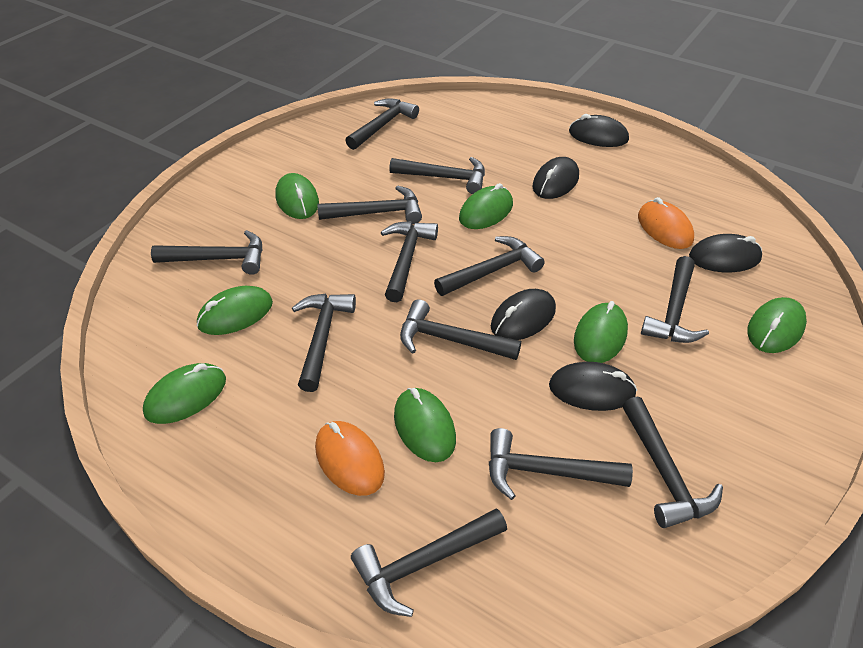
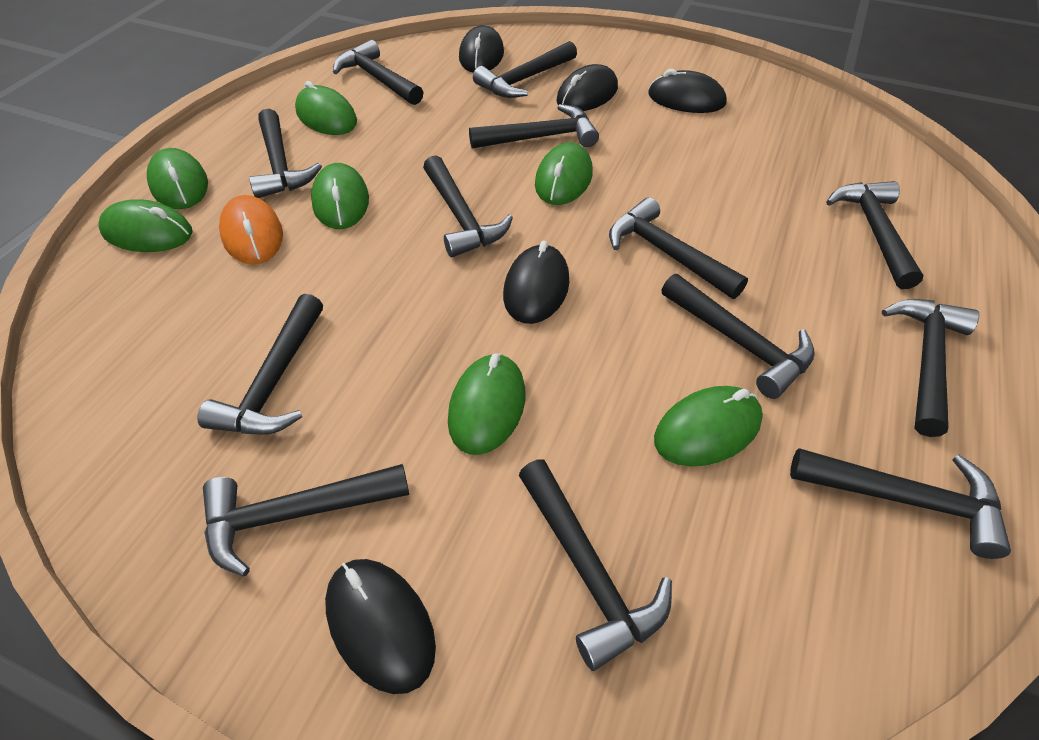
black hammer: [151,230,263,275] [292,294,356,392] [317,185,422,224] [345,98,419,150] [351,508,507,617] [381,221,438,302] [389,157,485,194] [400,299,521,360] [434,236,545,296] [489,428,633,500] [623,397,723,528] [641,256,709,343] = 12 -> [198,294,323,435] [203,464,409,576] [249,109,322,198] [333,40,424,105] [423,155,513,257] [469,104,599,148] [473,41,577,98] [519,459,672,671] [609,197,748,299] [662,274,815,399] [790,448,1011,559] [826,181,923,289] [882,299,979,437] = 13
orange mouse: [315,421,385,496] [638,197,694,249] = 2 -> [219,195,283,264] = 1

